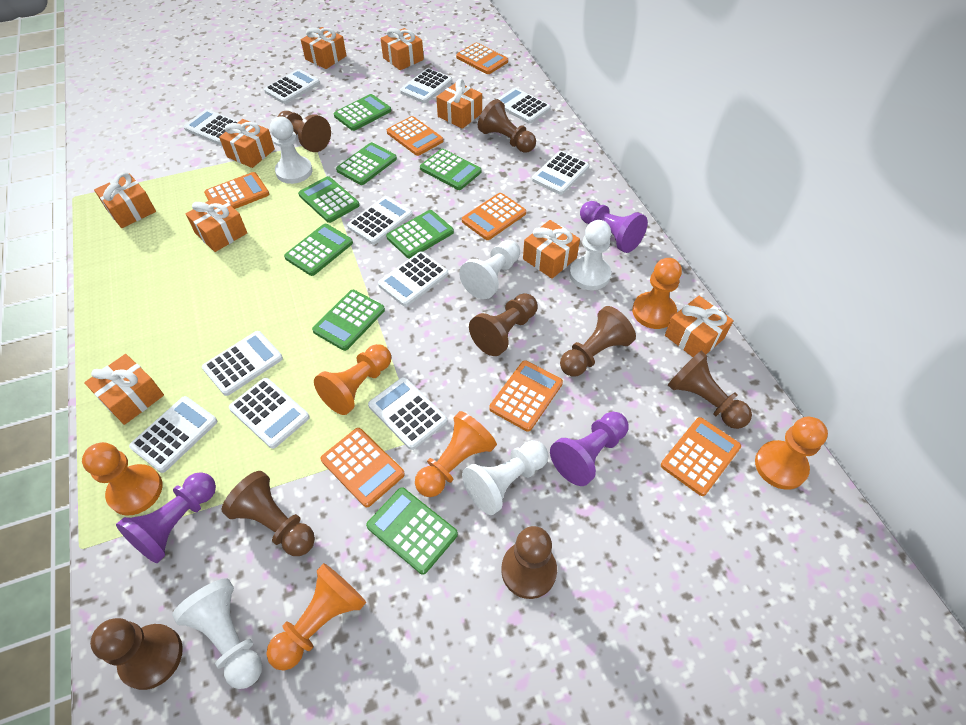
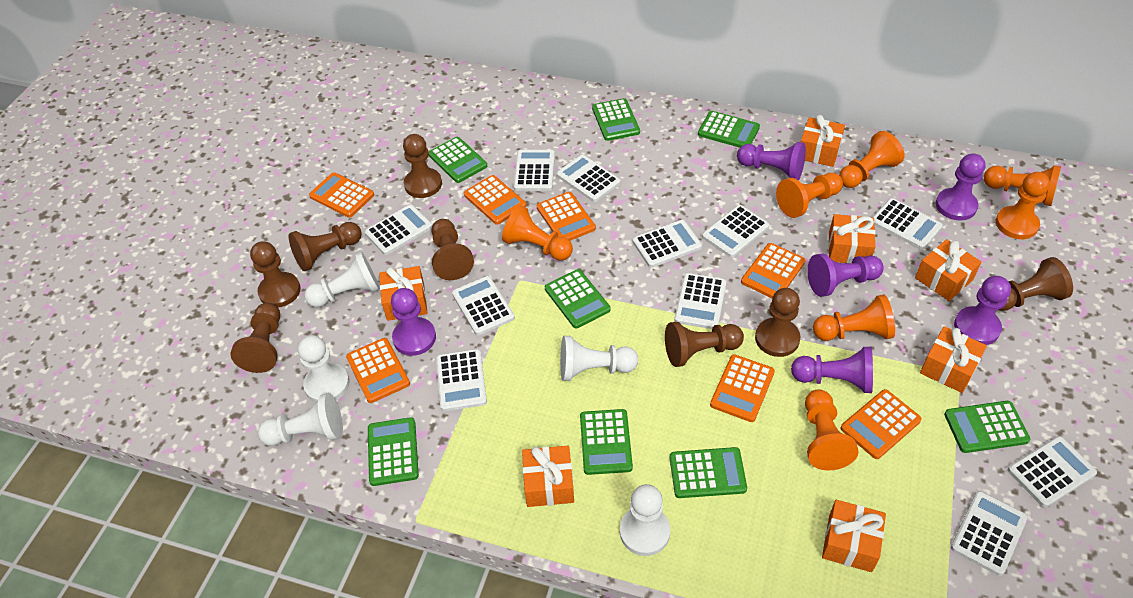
orange gift: [84,354,164,425] [94,173,156,228] [186,195,247,252] [219,119,275,168] [301,27,347,69] [380,28,424,70] [436,79,482,129] [523,220,580,279] [665,296,734,357] = 9 -> [379,266,428,321] [522,446,574,507] [801,115,845,167] [822,500,886,572] [828,214,875,263] [915,239,981,301] [920,326,987,393] = 7
orange pawn: [82,442,163,516] [267,563,366,671] [314,344,391,415] [415,411,497,497] [632,258,682,329] [755,417,828,490] = 6 -> [502,205,573,261] [776,173,843,218] [805,389,859,470] [813,295,895,341] [839,131,905,188] [984,165,1061,206] [996,172,1050,239] = 7
purple pawn: [116,472,216,563] [550,412,629,486] [580,201,648,253] = 3 -> [391,288,436,356] [737,142,806,181] [791,347,873,393] [807,253,884,297] [936,154,985,221] [954,276,1011,345] = 6

